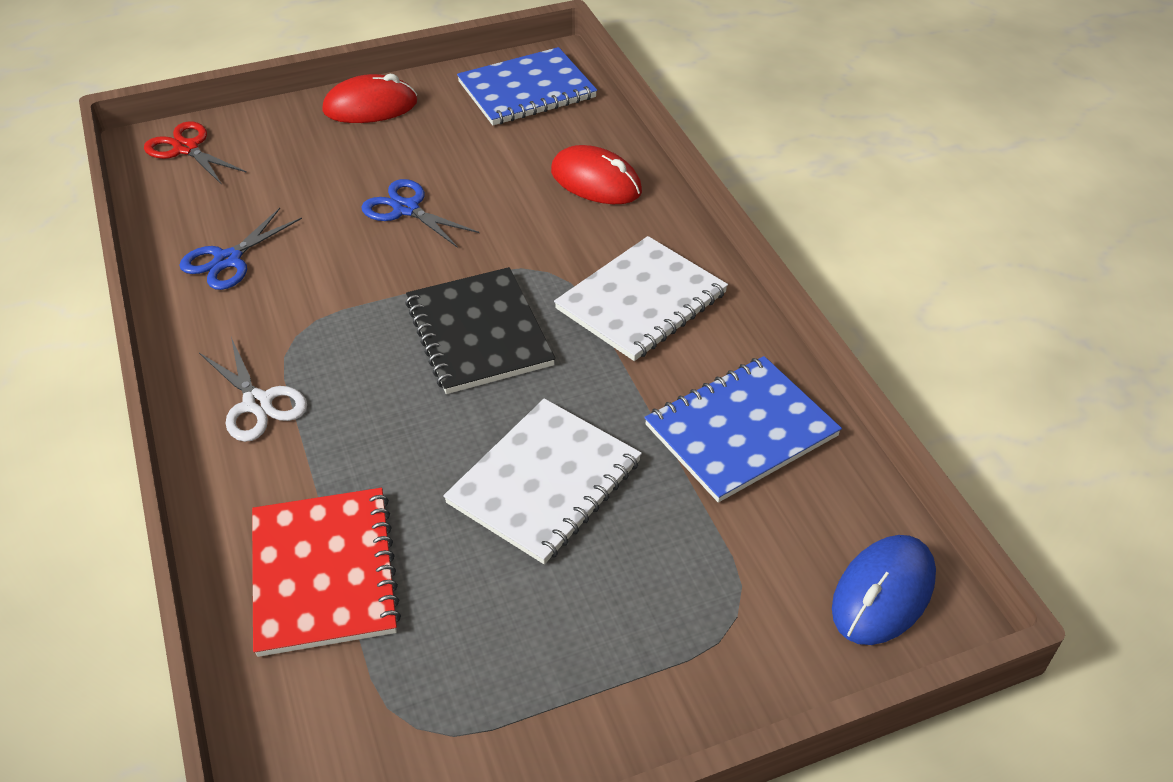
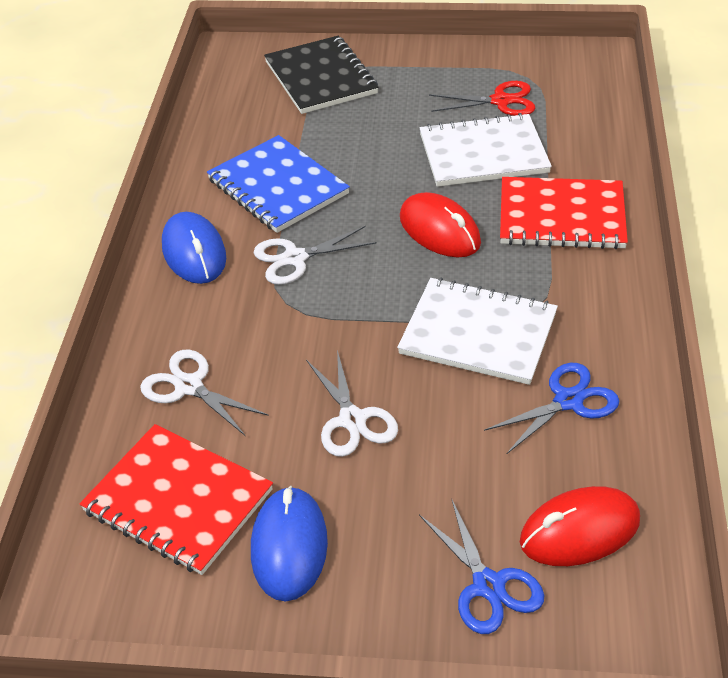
blue mouse: [832,535,936,645] = 1 -> [162,212,226,284] [251,486,328,601] = 2
blue notebook: [457,47,597,125] [644,356,842,503] = 2 -> [207,135,350,233] = 1
red notebook: [252,488,401,657] = 1 -> [80,424,273,575] [500,177,628,249] = 2
white scissors: [199,337,307,442] = 1 -> [140,350,269,436] [253,226,377,285] [306,350,398,457] = 3

